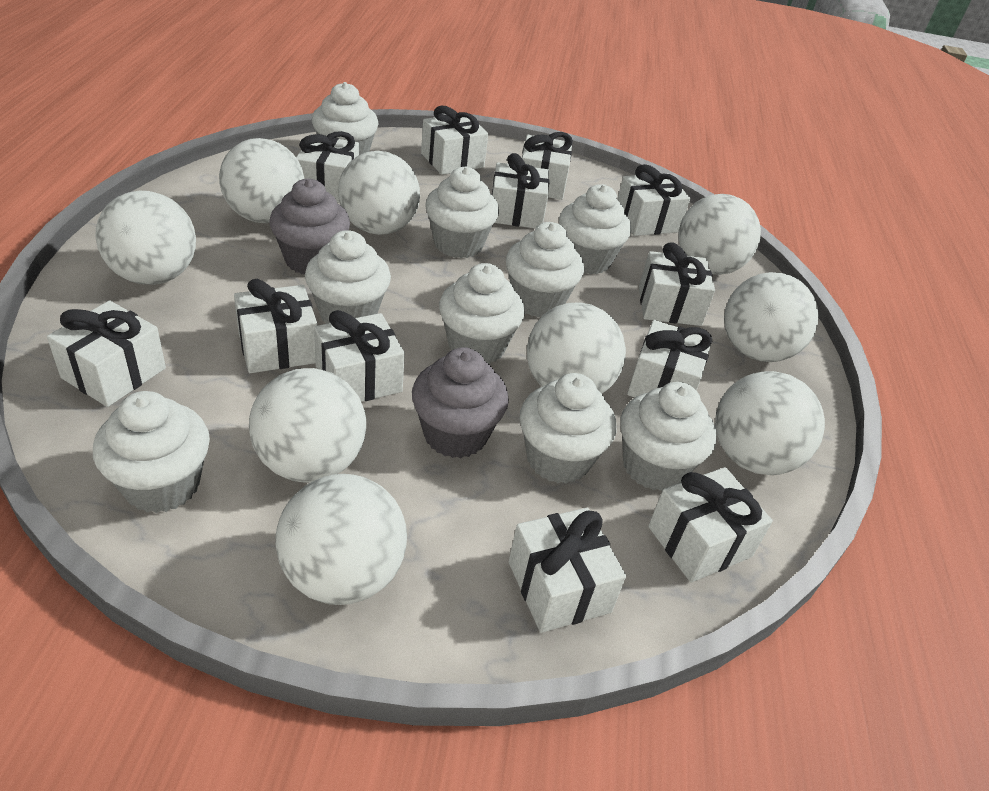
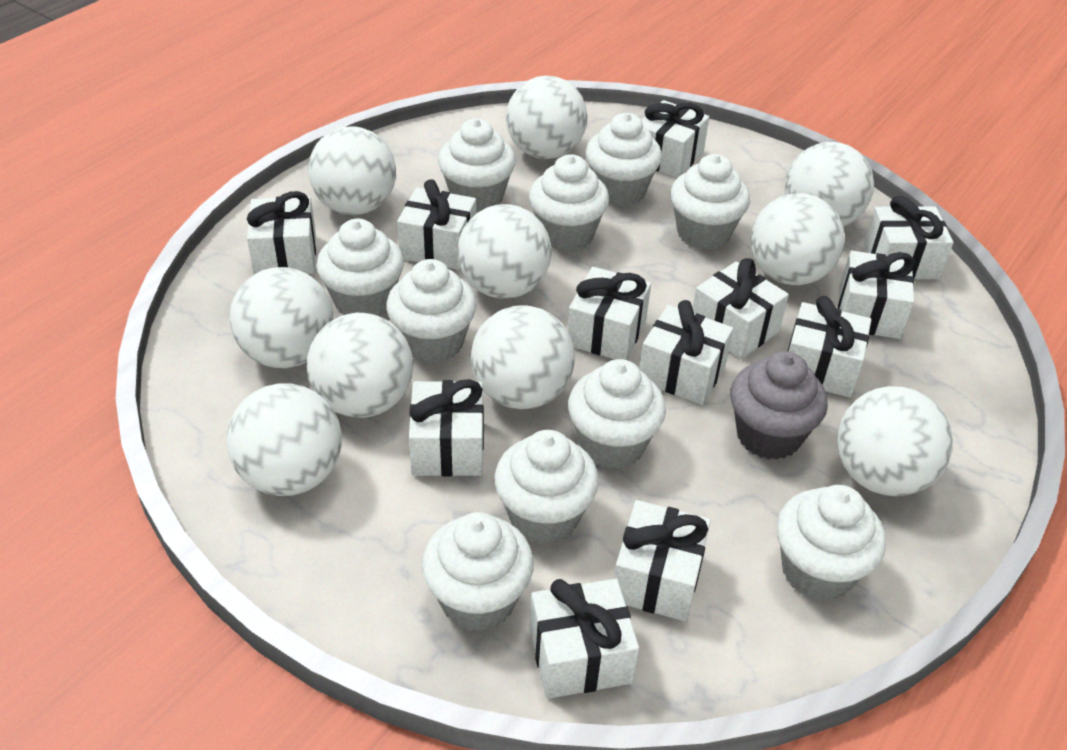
grey cupcake: [269,178,350,274] [412,347,509,458] = 2 -> [730,351,828,460] = 1
white ball: [95,191,196,285] [219,138,304,223] [249,368,366,483] [276,474,407,605] [338,151,420,235] [527,302,626,394] [678,194,761,275] [715,371,825,475] [724,272,819,362] = 9 -> [227,383,342,496] [230,267,333,368] [307,313,413,418] [308,126,396,215] [457,204,552,299] [471,305,575,409] [506,76,587,159] [750,193,845,285] [785,142,874,227] [837,386,953,497] = 10
white cupcake: [93,391,210,513] [305,230,391,324] [312,82,378,155] [425,166,499,258] [439,263,525,364] [506,222,584,317] [520,373,617,484] [559,184,631,274] [620,382,717,491] = 9 -> [316,219,404,317] [386,259,477,364] [422,512,534,631] [438,118,516,213] [494,430,599,544] [529,154,609,251] [568,359,666,469] [586,113,662,206] [670,154,750,250] [777,485,886,601] = 10

